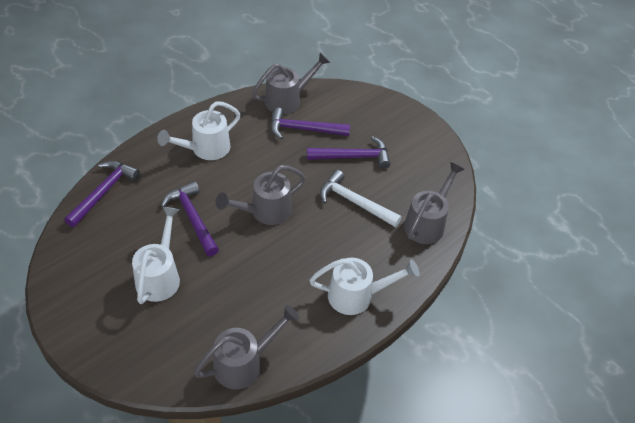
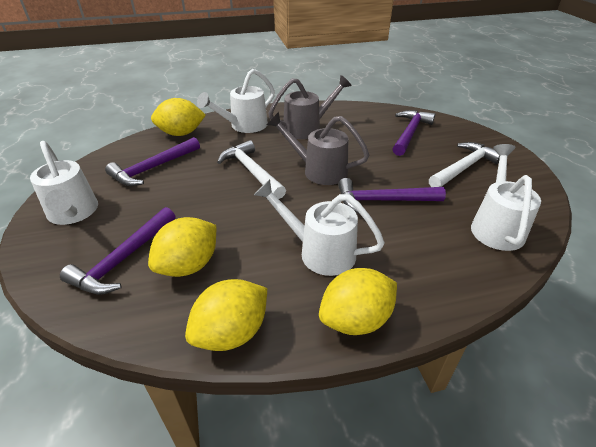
grey watering can: [194,305,299,389] [215,165,306,225] [252,53,330,114] [404,162,465,244] = 4 -> [267,112,369,185] [268,75,352,139] = 2
white hammer: [320,170,402,227] = 1 -> [217,140,286,199] [429,142,500,187] = 2
white watering can: [132,207,180,304] [157,101,241,160] [309,258,420,315] = 3 -> [30,141,98,225] [197,69,275,133] [254,179,385,276] [471,144,541,251] = 4
yellow lemon: none = 0 -> [148,217,216,277] [151,98,206,136] [185,279,267,351] [319,268,397,335] = 4

